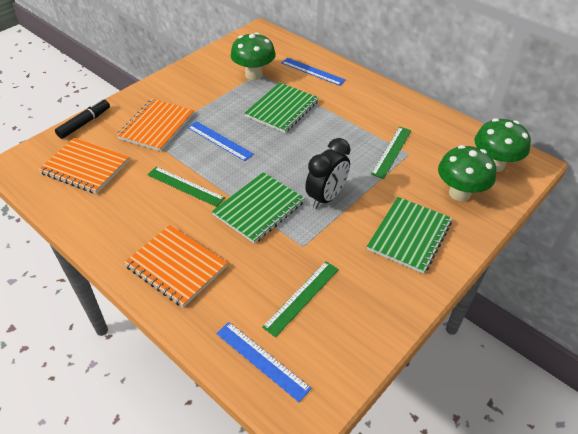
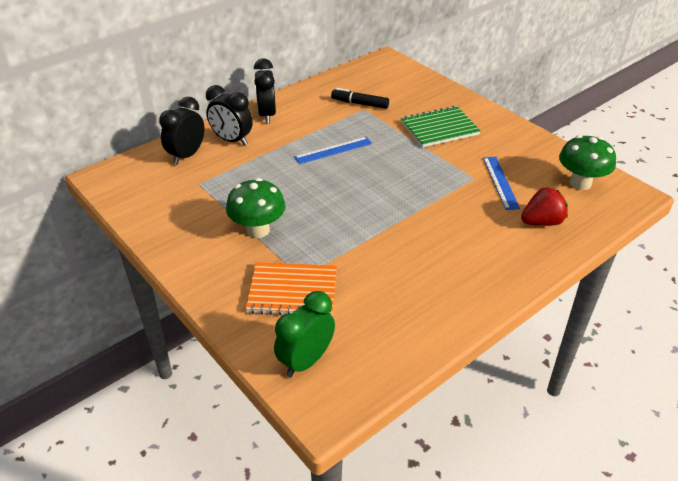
black clock: [305,138,350,209] = 1 -> [159,97,204,165] [206,85,253,146] [254,58,276,124] = 3
blue ruler: [187,121,254,161] [216,322,311,402] [281,58,346,86] = 3 -> [294,137,372,164] [483,157,520,210] = 2
green clock: none = 0 -> [274,291,335,377] = 1
green mushroom: [230,32,276,80] [438,145,496,201] [474,118,531,172] = 3 -> [226,178,286,238] [559,135,616,190] = 2
green notebook: [212,172,305,244] [245,82,319,133] [367,197,452,274] = 3 -> [401,106,481,148] = 1
green ruler: [147,167,225,207] [262,261,339,337] [371,127,412,179] = 3 -> none = 0
orange notebook: [38,138,129,194] [117,99,194,151] [124,225,228,308] = 3 -> [246,262,337,315] = 1
red strawberry: none = 0 -> [521,187,568,226] = 1

